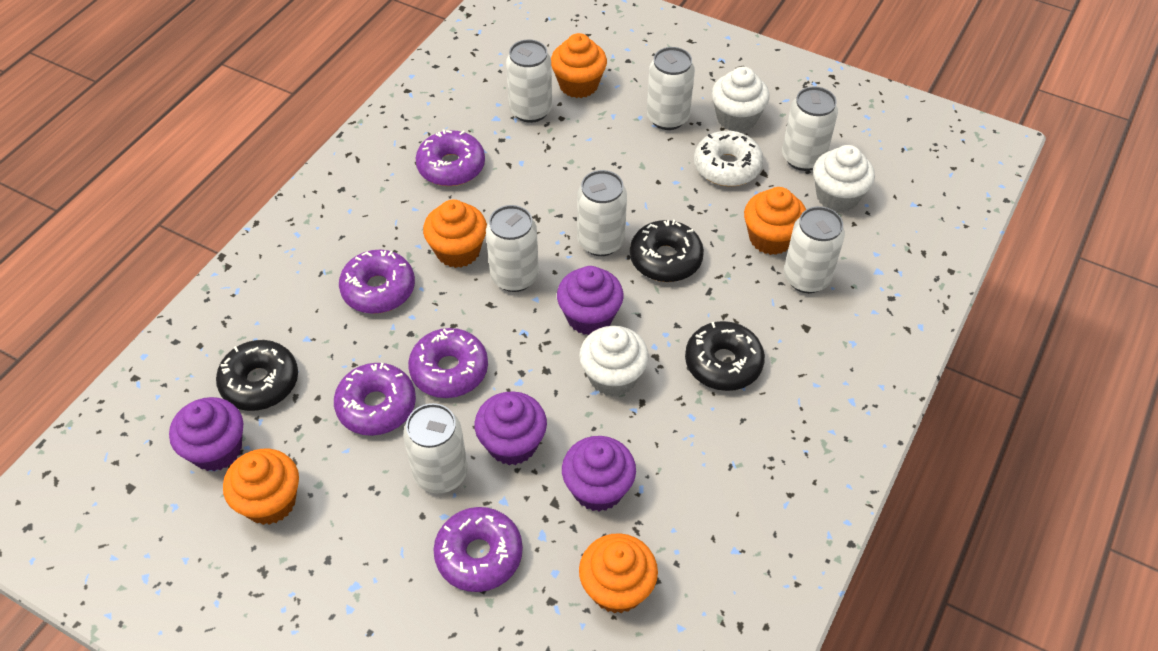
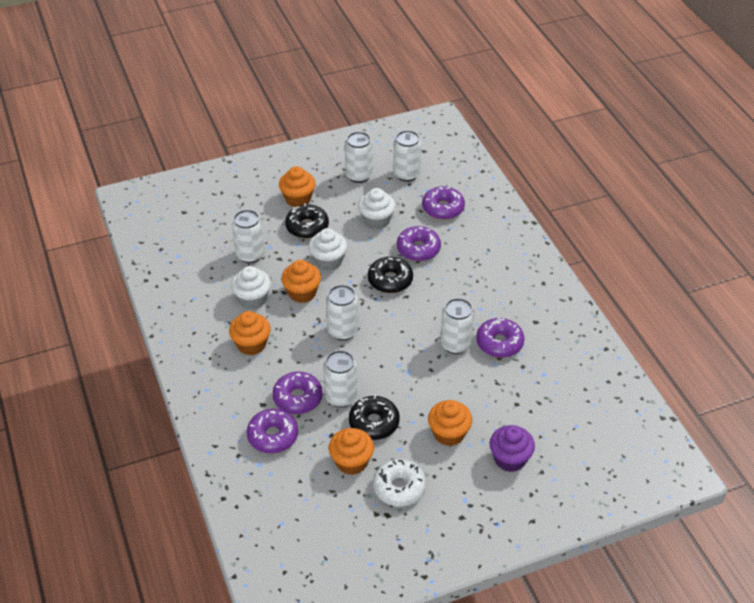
purple cupcake: [169,397,243,471] [474,391,547,465] [557,266,624,335] [562,436,636,512] = 4 -> [490,425,535,472] = 1
white can: [403,403,468,494] [486,205,539,292] [506,40,552,123] [577,170,627,256] [647,47,695,130] [782,86,838,171] [784,206,845,293] = 7 -> [232,210,265,263] [323,350,357,408] [326,285,359,341] [345,132,373,183] [393,130,421,182] [440,298,474,354] = 6

